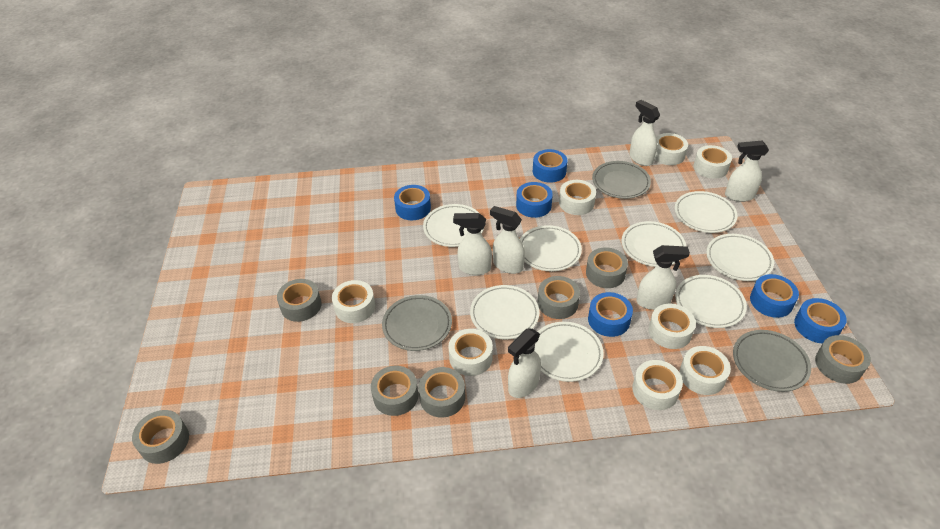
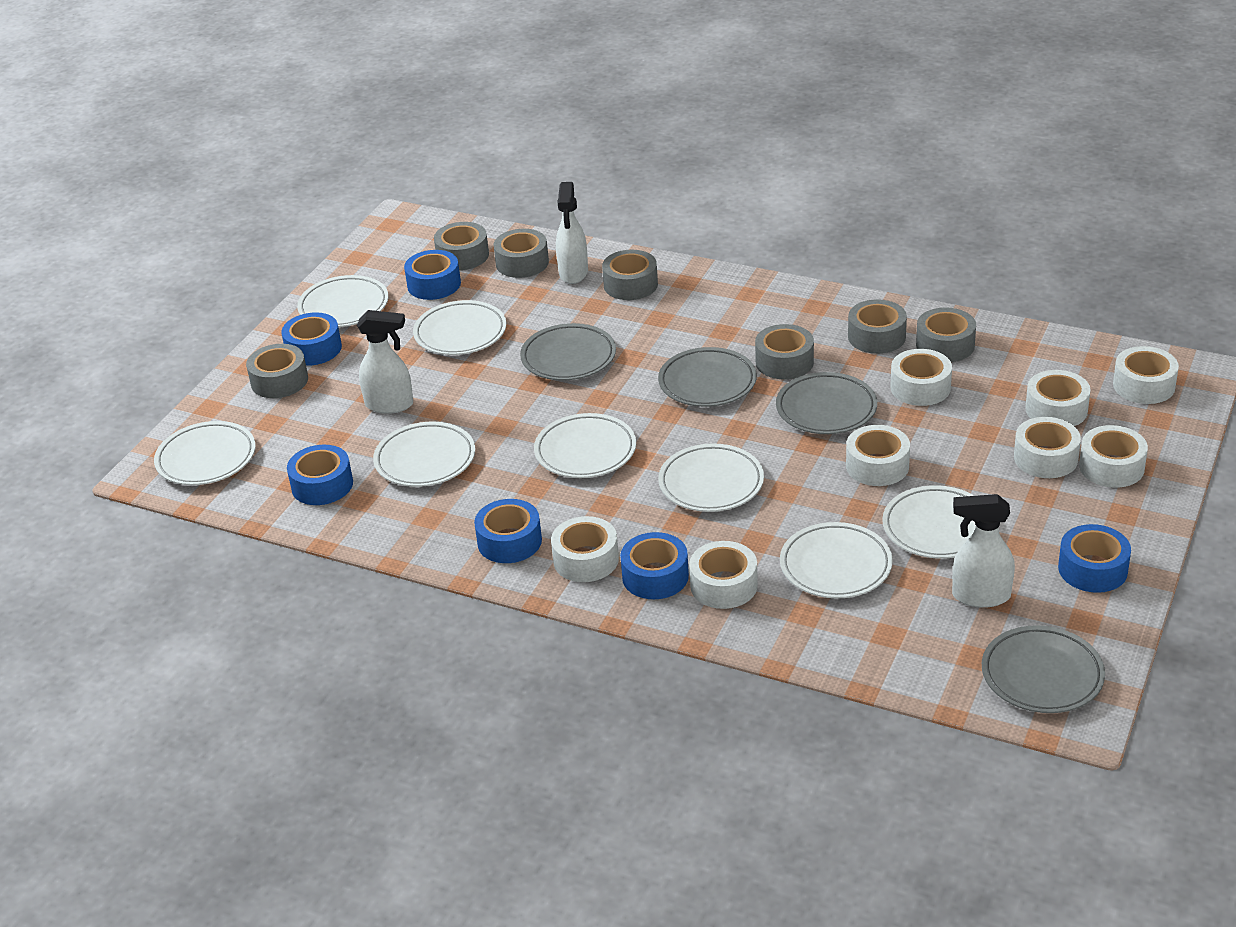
grey plate: [382,295,452,351] [592,161,651,199] [733,330,811,392] = 3 -> [520,323,616,380] [658,347,757,407] [776,372,877,434] [982,625,1105,713] = 4
white spray bottle: [453,213,492,275] [490,206,525,274] [508,328,541,398] [629,100,660,166] [636,245,690,310] [725,141,769,202] = 6 -> [357,310,413,414] [556,182,588,284] [952,494,1015,608] = 3

